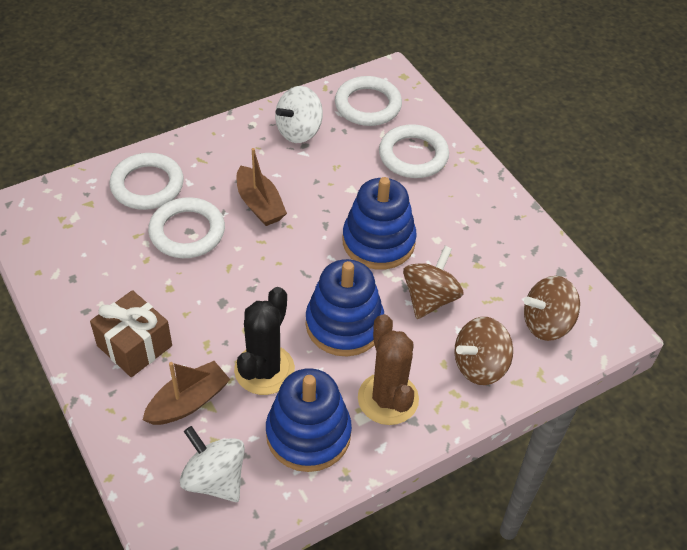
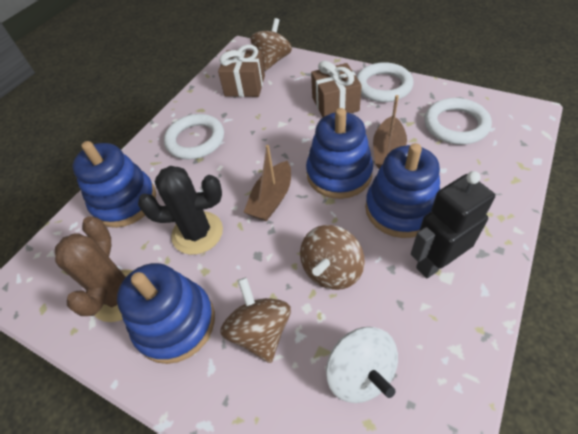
black robot: none = 0 -> [411,171,495,278] = 1
blue stacking toy: [266,368,352,472] [306,259,384,356] [342,177,417,270] = 3 -> [72,141,156,228] [117,263,215,364] [306,108,373,199] [365,143,440,238] = 4
brown gift: [90,290,172,377] = 1 -> [218,45,265,97] [311,61,362,117] = 2
white ring: [110,153,184,210] [148,197,225,258] [335,76,402,126] [379,124,449,178] = 4 -> [164,114,224,160] [356,62,413,102] [424,98,492,145] = 3
white spinning top: [180,426,245,502] [275,86,323,143] = 2 -> [326,327,398,403] = 1

